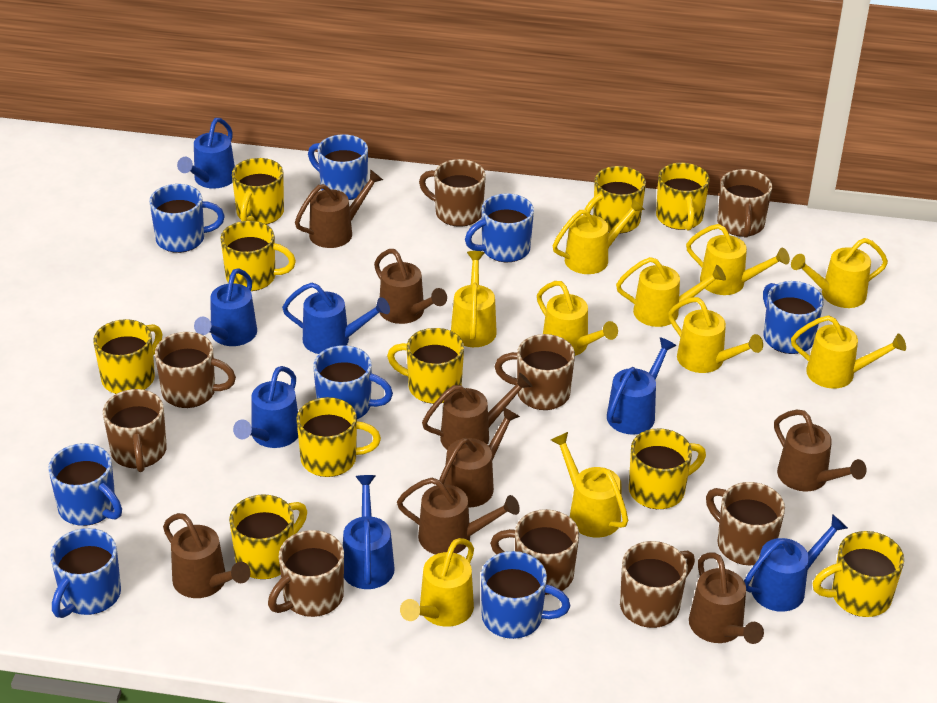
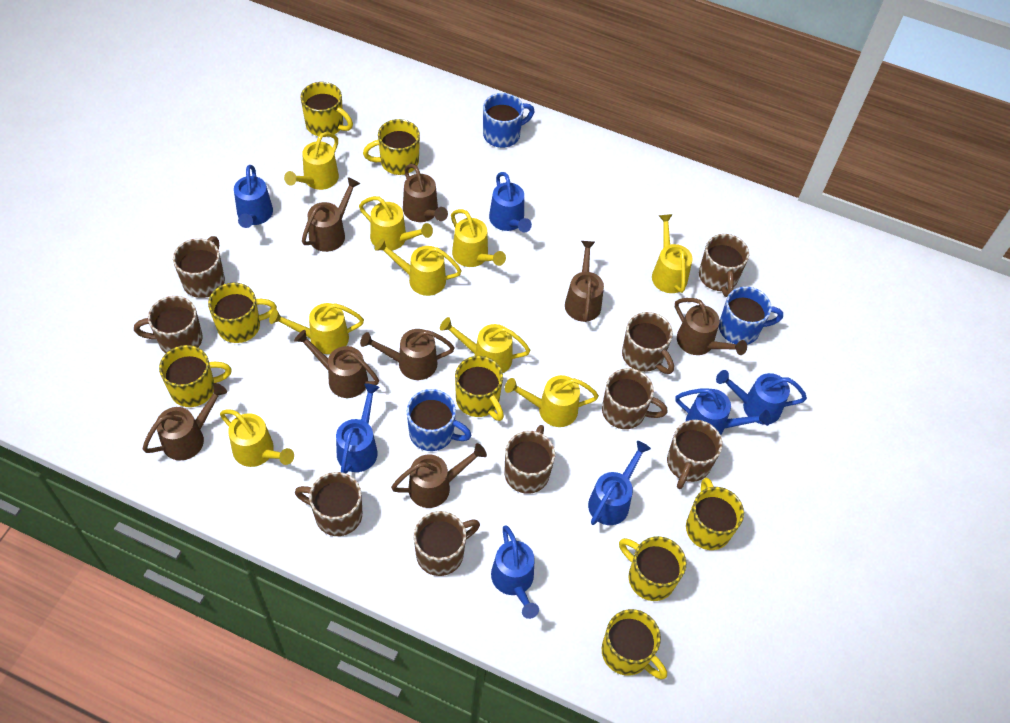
blue mug: [48,443,122,526] [50,528,121,618] [149,184,225,253] [308,134,368,200] [313,345,393,419] [465,193,534,262] [481,551,570,639] [763,281,824,354] = 8 -> [407,389,472,451] [483,93,535,148] [719,286,783,345] = 3
yellow mug: [93,319,162,394] [220,221,296,291] [229,495,307,579] [232,158,284,224] [296,397,381,477] [387,328,464,404] [583,166,646,233] [629,428,706,509] [656,163,710,231] [812,531,904,617] = 10 -> [159,345,232,407] [208,283,277,343] [300,82,353,137] [363,119,420,175] [455,356,504,421] [602,609,667,679] [619,536,686,601] [686,478,744,550] = 8
yellow watering can: [400,538,474,627] [451,251,497,347] [537,281,618,356] [551,432,628,538] [553,198,645,274] [616,257,726,327] [668,297,763,373] [686,224,790,295] [791,238,888,308] [791,315,906,389] = 10 -> [220,409,294,467] [269,303,364,354] [284,132,339,190] [359,196,433,251] [375,238,462,296] [440,317,530,373] [451,209,506,267] [505,375,599,427] [652,214,693,293] = 9

